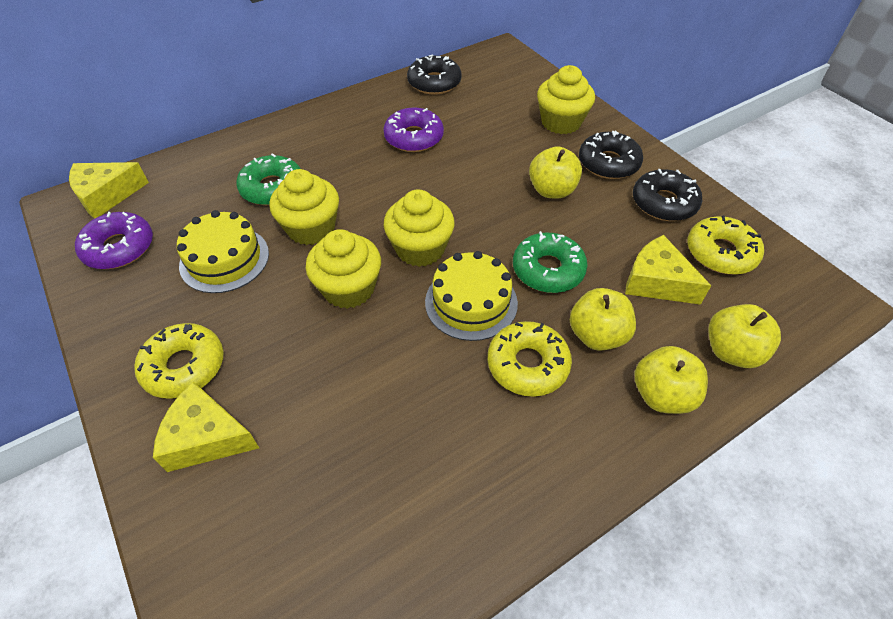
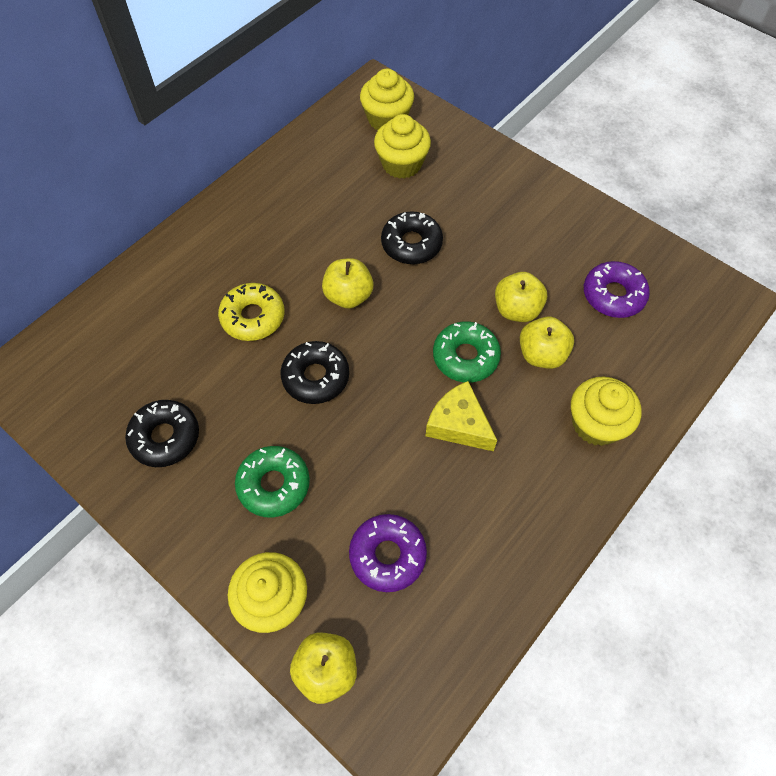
yellow cake: [177,210,269,293] [425,251,518,341] = 2 -> none = 0
yellow cheese: [69,162,149,219] [153,382,259,472] [625,235,712,305] = 3 -> [426,381,497,452] = 1
yellow donut: [134,323,224,399] [488,321,572,397] [687,215,764,275] = 3 -> [218,283,285,341] = 1

